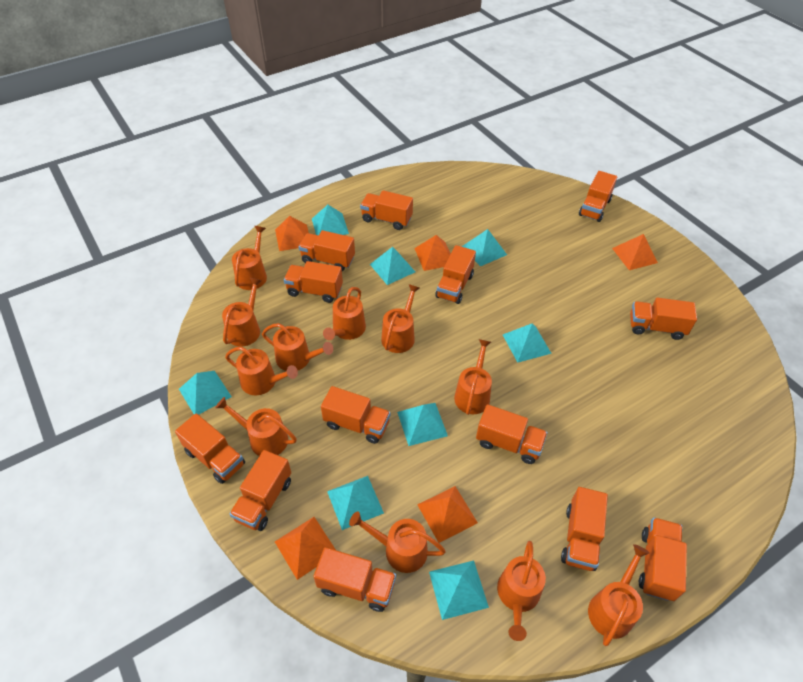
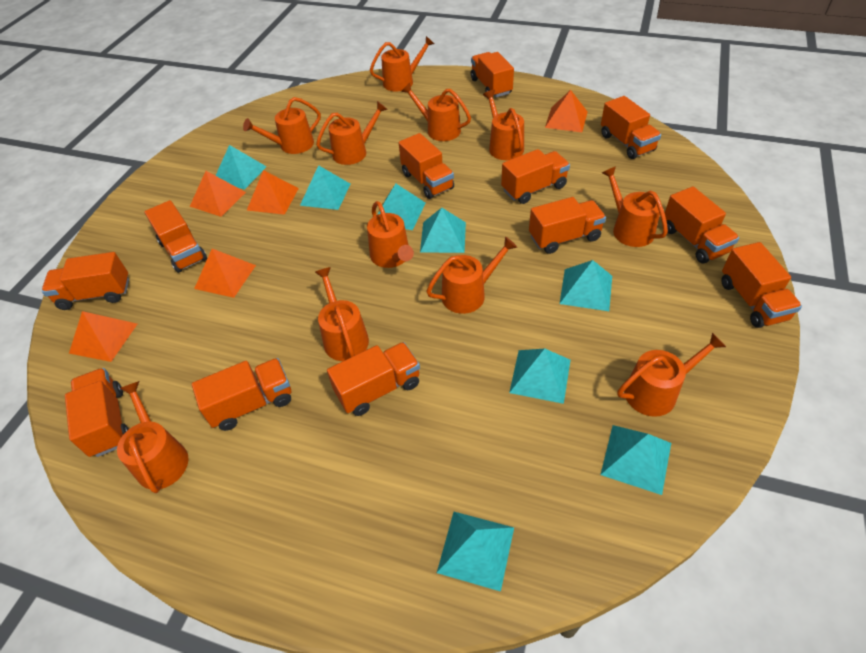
orange truck: [175,413,245,484] [230,450,291,531] [284,261,343,303] [299,230,355,271] [313,547,396,612] [321,386,390,444] [360,190,413,230] [435,245,476,304] [476,404,547,464] [561,487,608,571] [579,171,617,222] [630,298,697,340] [639,517,687,601] = 13 -> [42,252,129,310] [65,368,129,457] [144,200,207,273] [192,358,291,431] [327,342,420,416] [399,133,454,199] [471,52,514,98] [501,149,570,204] [529,197,606,254] [601,96,661,159] [665,186,739,263] [721,242,802,328] = 12

